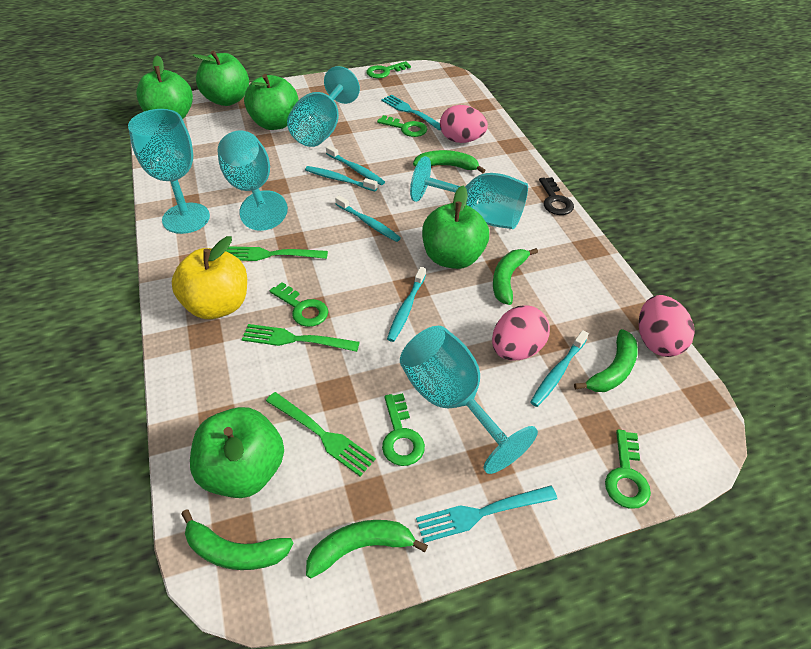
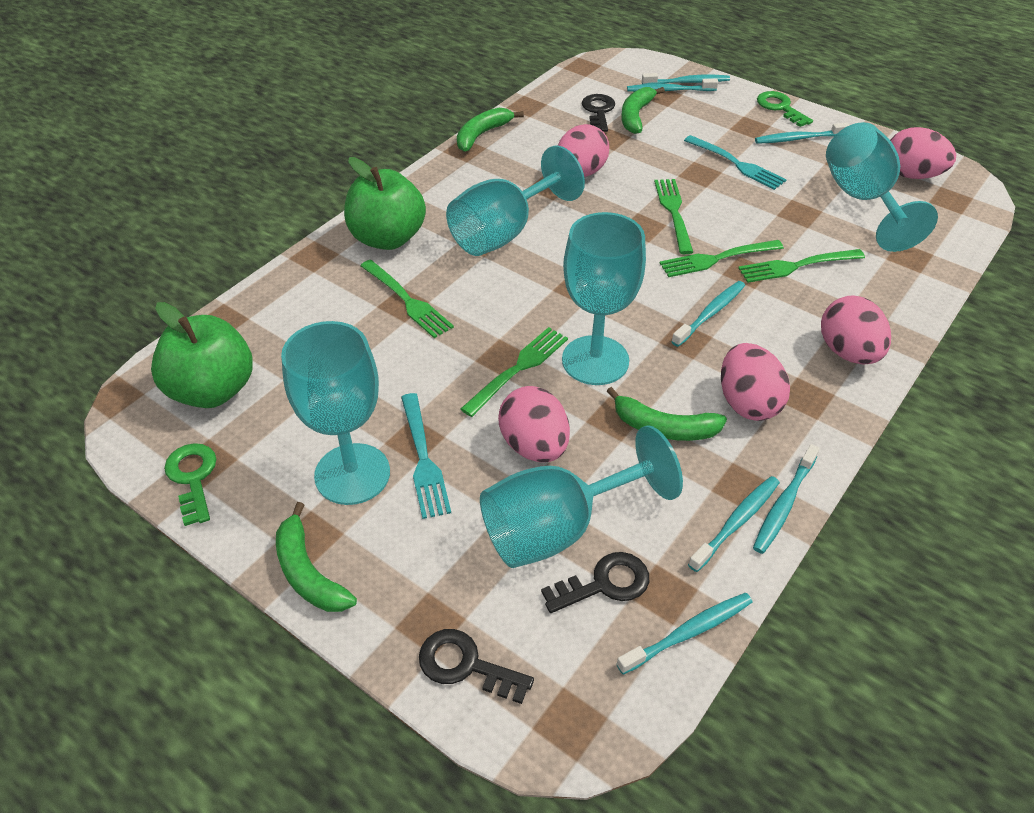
black key: [539,177,574,215] = 1 -> [419,629,534,704] [541,552,649,613] [582,94,615,132] = 3
green apple: [136,55,193,119] [190,407,284,498] [192,50,249,106] [244,74,299,130] [422,186,489,269] = 5 -> [151,302,253,408] [344,157,426,250] = 2
green banana: [181,510,294,570] [306,520,428,579] [413,150,485,173] [493,248,538,305] [574,329,638,392] = 5 -> [276,502,357,612] [457,108,524,152] [607,387,727,441] [621,87,665,134] = 4
green fork: [226,246,328,261] [242,324,360,352] [266,392,376,476] = 3 -> [360,260,454,338] [461,327,568,417] [654,179,693,254] [660,240,784,277] [738,249,865,283] = 5
green key: [270,282,328,327] [366,61,411,78] [377,115,427,137] [382,393,425,466] [605,429,651,509] = 5 -> [164,443,216,526] [757,91,813,127] = 2
pink egg: [440,105,488,143] [492,305,550,360] [639,295,695,357] = 3 -> [498,386,570,462] [558,124,609,177] [721,343,790,421] [821,296,891,364] [890,127,956,179] = 5
turquoise toothbrush: [305,166,378,191] [326,145,385,185] [335,195,401,242] [387,267,426,342] [531,330,589,407] = 5 -> [617,593,752,675] [627,79,718,92] [642,73,730,84] [671,281,745,347] [688,476,780,572] [753,444,820,554] [755,123,850,144] = 7
yellow apple: [172,236,247,319] = 1 -> none = 0

